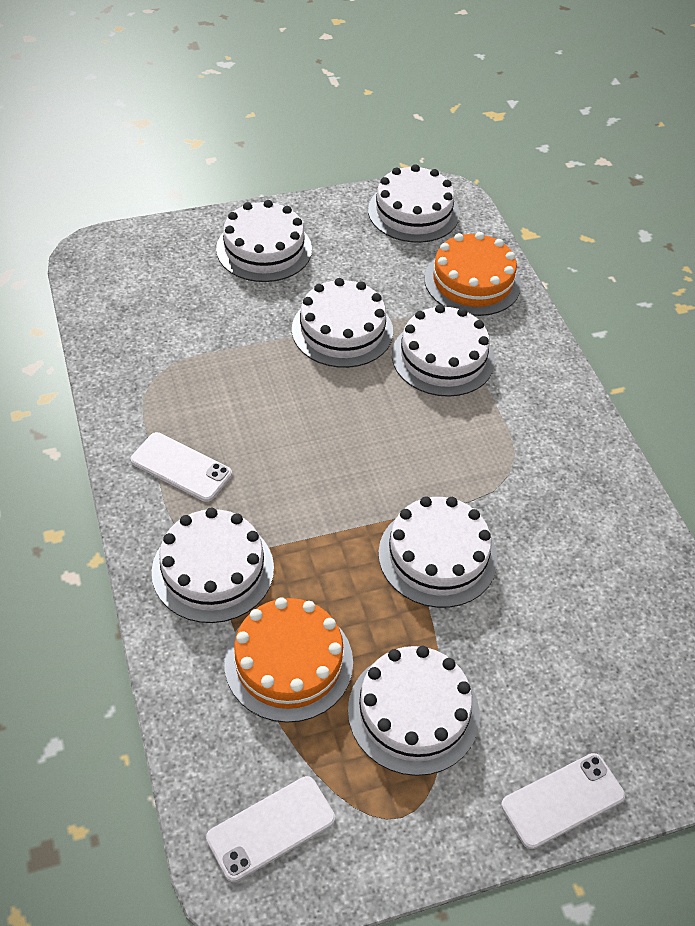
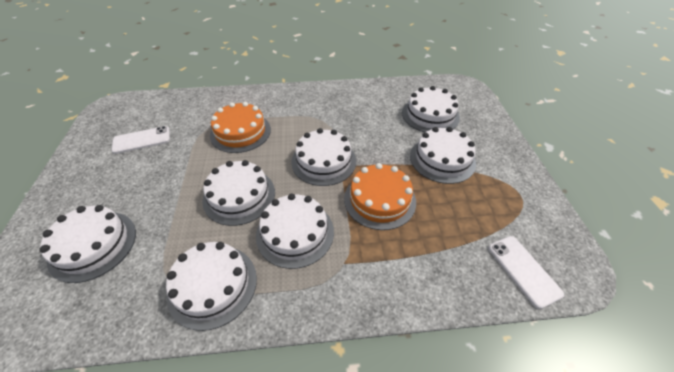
white phone: [130,432,232,502] [206,776,335,882] [501,753,625,849] = 3 -> [112,126,170,154] [488,236,564,309] = 2

